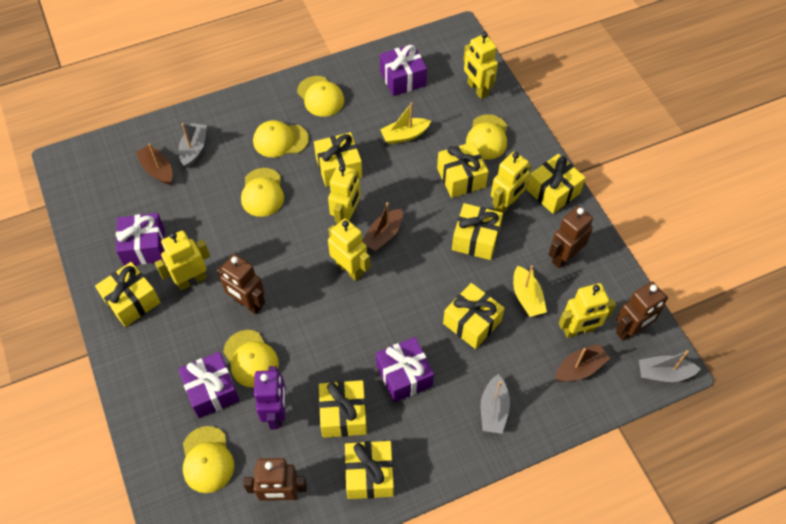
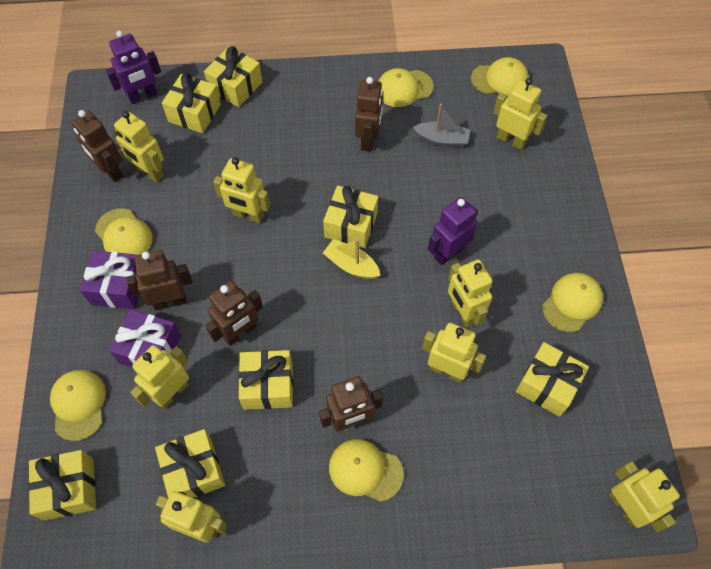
brown boat: [136,143,173,185] [362,202,403,251] [555,344,610,382] = 3 -> none = 0
brown robot: [217,254,265,314] [243,458,307,501] [548,206,593,268] [616,282,668,341] = 4 -> [71,110,123,182] [126,251,192,310] [205,281,263,346] [319,376,383,432] [355,77,383,152] = 5
grey boat: [179,123,207,168] [481,374,510,434] [639,350,700,382] = 3 -> [413,104,470,147] = 1
purple gift: [116,213,165,266] [178,352,240,418] [376,337,434,402] [380,44,427,96] = 4 -> [80,250,139,309] [109,309,181,368] = 2
purple robot: [254,366,286,430] = 1 -> [106,31,161,104] [428,197,478,265] = 2
yellow boat: [380,103,431,145] [513,265,547,317] = 2 -> [323,239,381,279] = 1
yellow gift: [95,262,161,327] [314,132,362,187] [319,380,367,438] [345,441,394,499] [437,142,489,198] [443,283,505,349] [452,203,503,260] [527,154,586,214] = 8 -> [28,450,96,521] [155,429,225,497] [162,73,221,133] [204,46,262,107] [238,350,293,410] [323,185,378,248] [516,342,589,417] = 7
yellow robot: [155,231,210,290] [328,165,361,224] [328,218,370,281] [463,32,498,99] [491,152,532,213] [559,283,616,338] = 6 -> [113,111,164,182] [130,345,189,409] [156,491,227,543] [213,157,270,223] [422,323,486,382] [448,259,493,327] [493,78,547,150] [609,461,680,532] = 8

